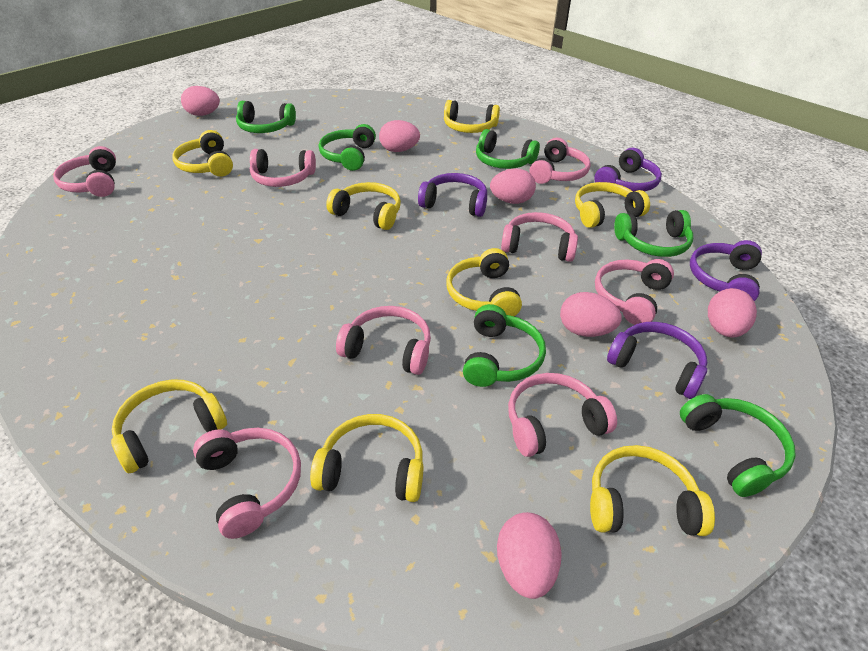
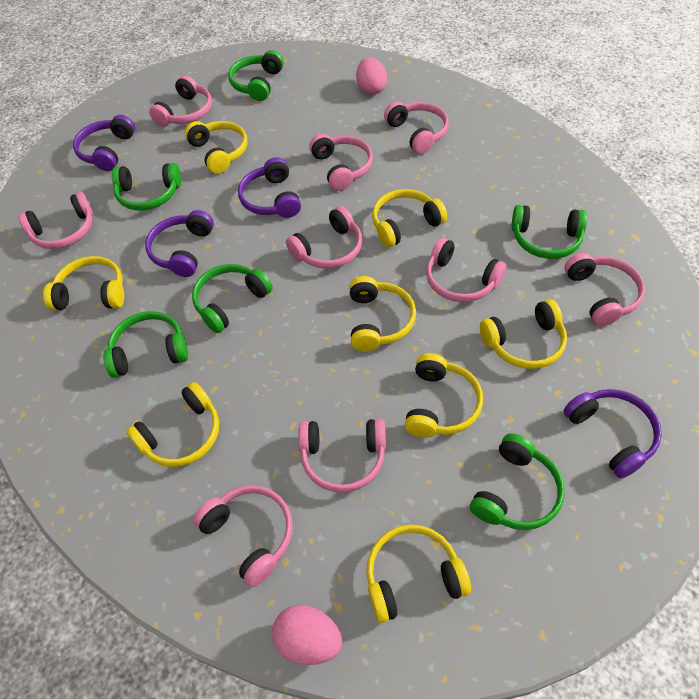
pink egg: [181,86,220,116] [379,120,420,152] [490,168,536,204] [497,512,562,599] [560,292,622,337] [708,288,757,338] = 6 -> [272,605,342,665] [356,57,387,95] = 2
pink headphones: [53,146,116,197] [193,428,301,539] [250,149,316,187] [336,306,431,375] [501,212,578,262] [508,373,617,457] [529,138,591,184] [595,259,674,325] = 8 -> [18,192,93,249] [149,75,212,127] [193,485,293,587] [286,206,362,269] [298,419,386,493] [309,134,373,191] [384,102,449,154] [426,238,507,302] [565,253,645,326] = 9

